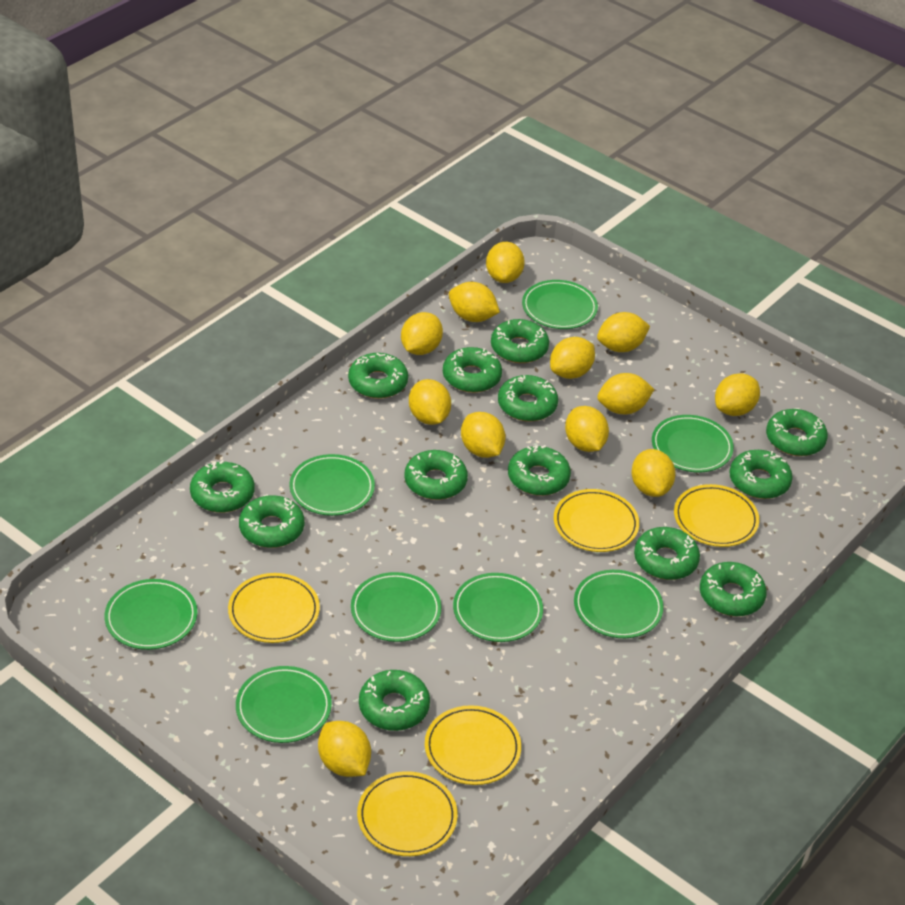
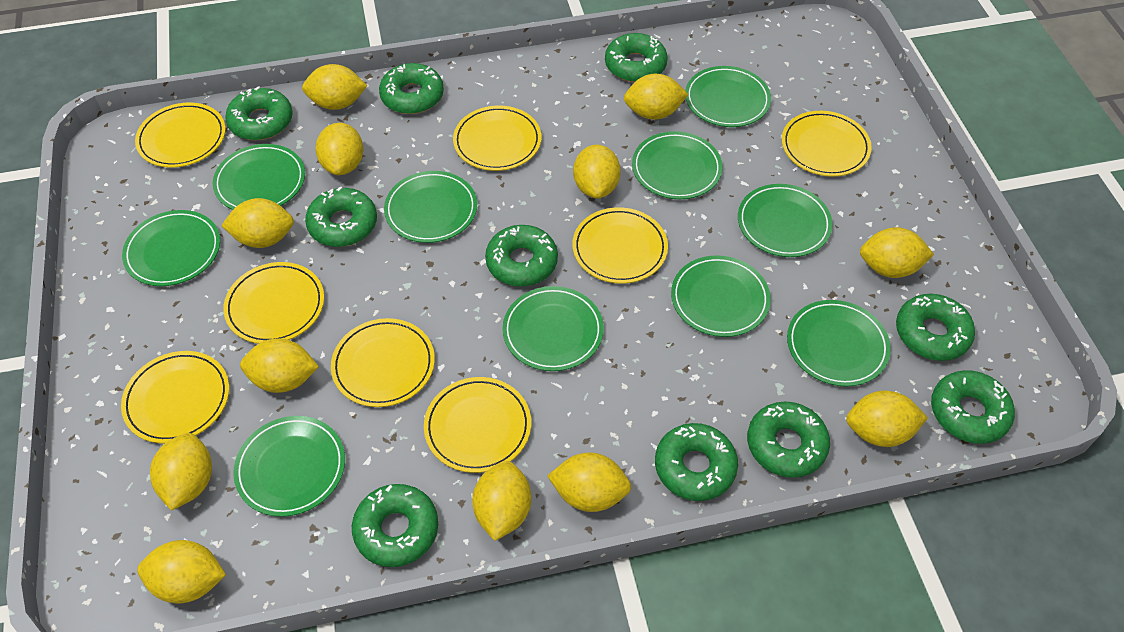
green donut: [190,460,255,513] [239,495,304,548] [348,353,408,399] [359,670,430,731] [404,450,468,500] [443,347,502,393] [491,319,549,363] [498,375,558,422] [508,445,571,496] [634,527,700,580] [700,562,767,617] [730,450,793,499] [766,409,828,456] = 13 -> [225,86,293,140] [305,187,377,247] [352,484,438,567] [379,63,444,114] [485,225,558,287] [605,33,668,82] [655,423,738,501] [747,401,830,478] [896,294,975,361] [931,370,1015,444] = 10
green plate: [104,579,197,650] [236,666,332,743] [289,454,375,516] [351,572,441,642] [453,573,543,642] [522,280,598,329] [574,570,664,638] [652,415,734,472] = 8 -> [122,210,220,286] [213,144,305,210] [233,416,345,517] [384,171,477,243] [502,286,604,371] [632,131,722,199] [671,255,771,337] [685,66,771,127] [738,184,832,257] [787,300,891,387] = 10
yellow plate: [228,573,320,643] [357,771,458,856] [425,705,521,785] [554,489,639,552] [674,484,759,547] = 5 -> [121,351,229,443] [135,103,226,168] [223,262,324,344] [331,318,435,407] [424,377,531,473] [453,106,541,171] [572,207,668,284] [782,111,872,177] = 8

